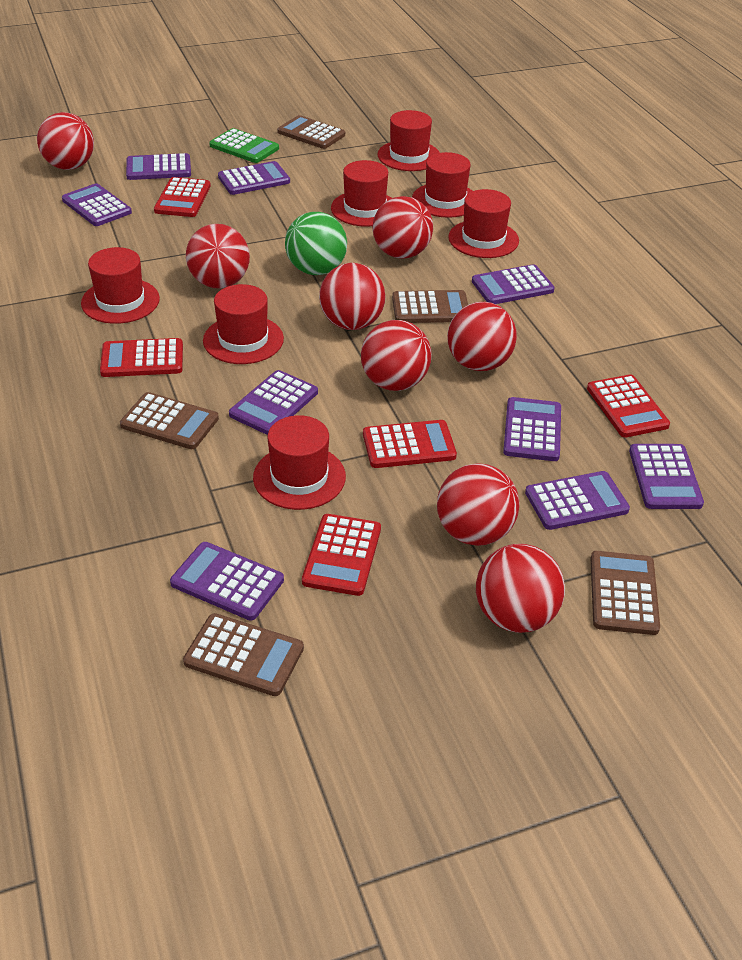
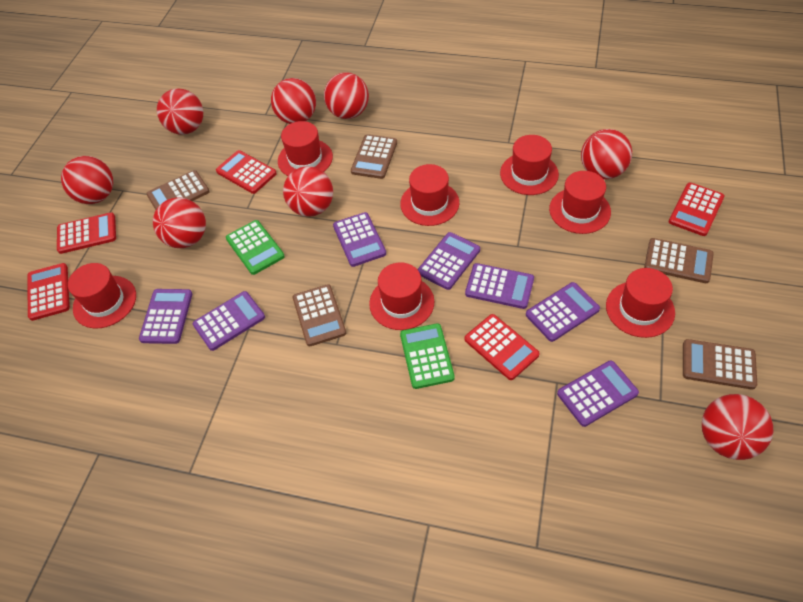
green ball: [285,212,347,275] = 1 -> none = 0
green calculator: [209,128,279,163] = 1 -> [226,220,285,275] [400,323,455,389] = 2
purple calculator: [62,183,132,226] [126,153,191,180] [170,542,284,621] [218,161,290,195] [229,370,318,435] [472,264,555,304] [503,397,561,461] [525,471,630,530] [629,444,704,509] = 9 -> [139,289,193,344] [193,291,265,351] [333,212,386,267] [418,232,480,290] [465,263,534,309] [526,282,600,342] [557,360,639,427] = 7

